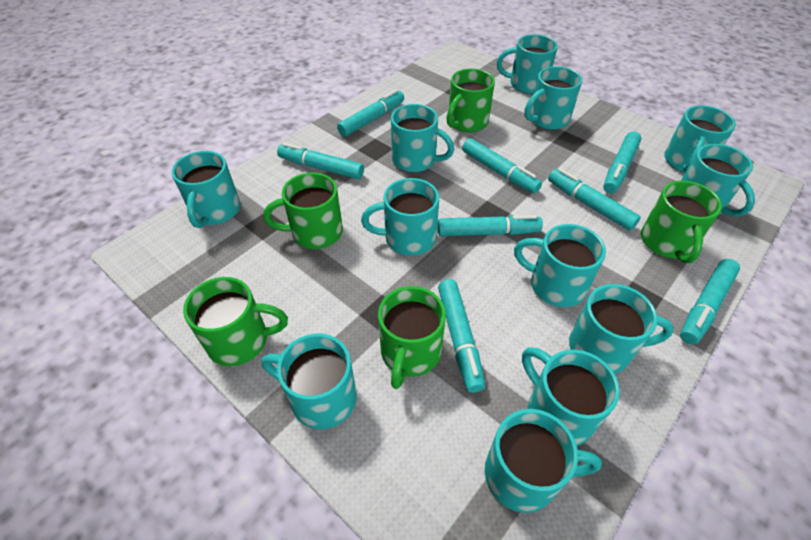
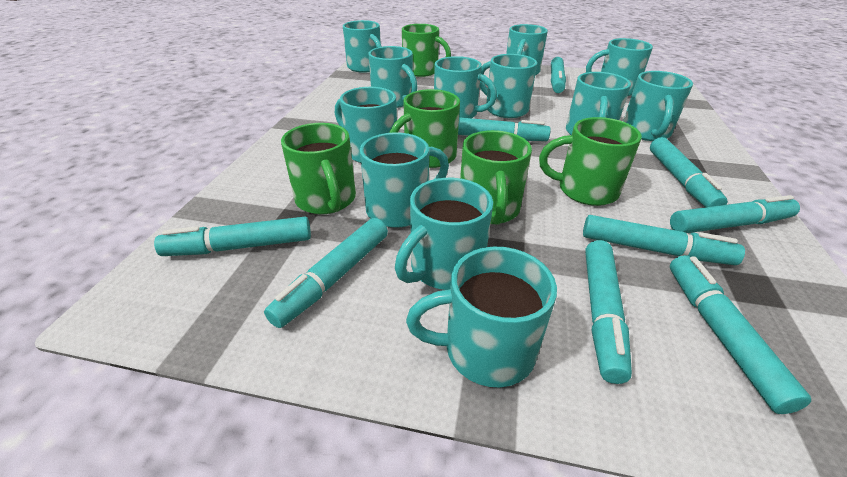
turquoise marker: [277,143,364,179] [337,89,404,137] [438,215,543,236] [438,279,486,393] [462,138,542,193] [548,168,641,231] [603,132,641,193] [680,259,740,345] = 8 -> [154,217,311,256] [264,218,388,328] [458,117,551,141] [551,57,566,93] [583,215,745,265] [585,240,632,384] [650,137,728,207] [670,195,800,233] [670,255,811,414] = 9

